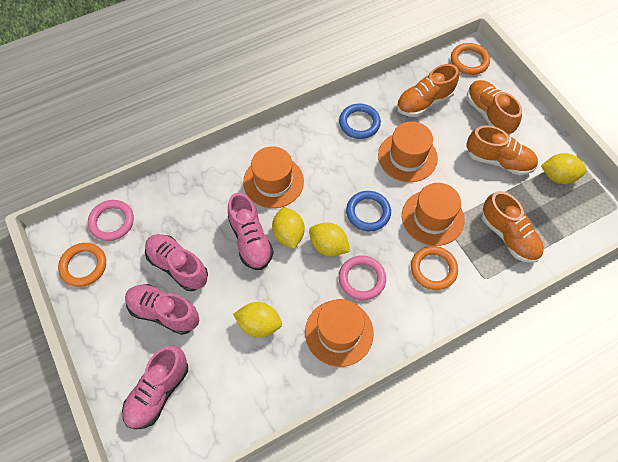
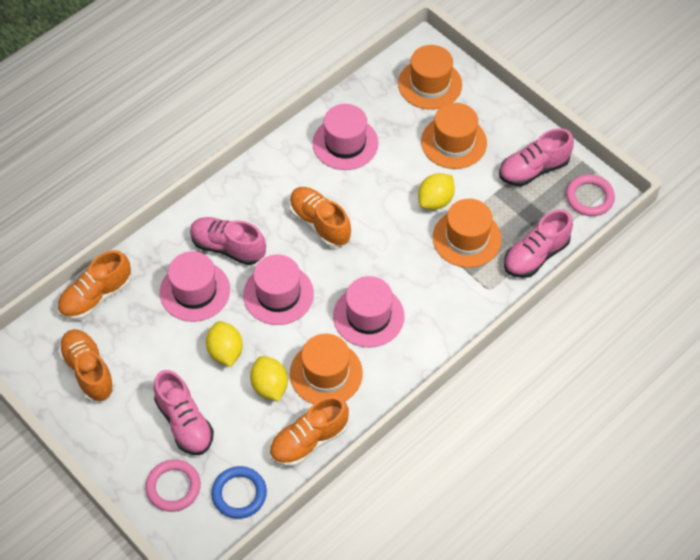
blue ring: [339,104,381,139] [346,191,391,232] = 2 -> [211,466,267,519] = 1
orange ring: [58,243,106,287] [411,246,458,290] [451,43,490,75] = 3 -> none = 0
pink hat: none = 0 -> [160,251,230,322] [243,255,314,325] [312,104,379,170] [333,276,404,347] = 4
yellow lemon: [233,302,282,337] [272,207,305,249] [309,223,350,257] [541,153,586,184] = 4 -> [206,321,243,367] [250,356,288,402] [418,173,455,210] = 3

